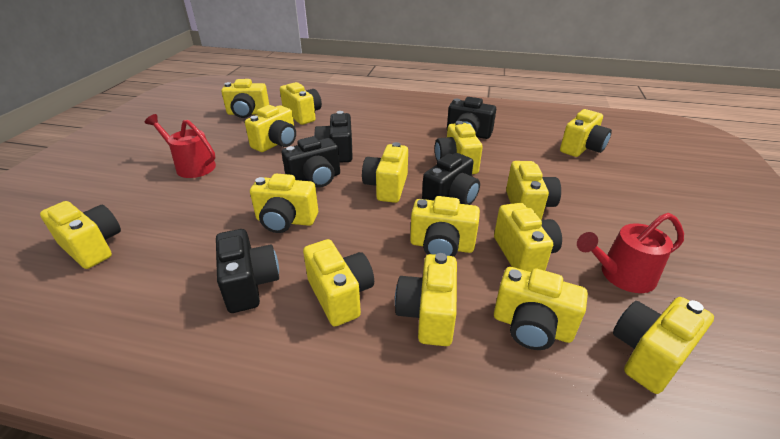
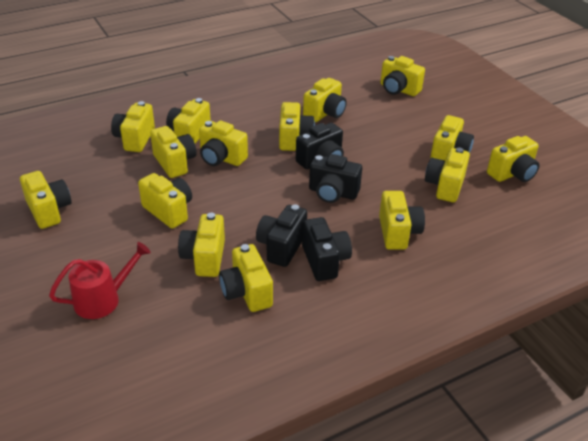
black camera: [216,229,279,313] [282,136,340,188] [314,111,353,162] [422,153,480,205] [447,97,496,139] = 5 -> [256,205,307,267] [296,123,344,169] [302,217,352,281] [309,154,362,203] = 4
red watering can: [145,114,216,178] [577,213,684,293] = 2 -> [49,242,151,319] = 1

